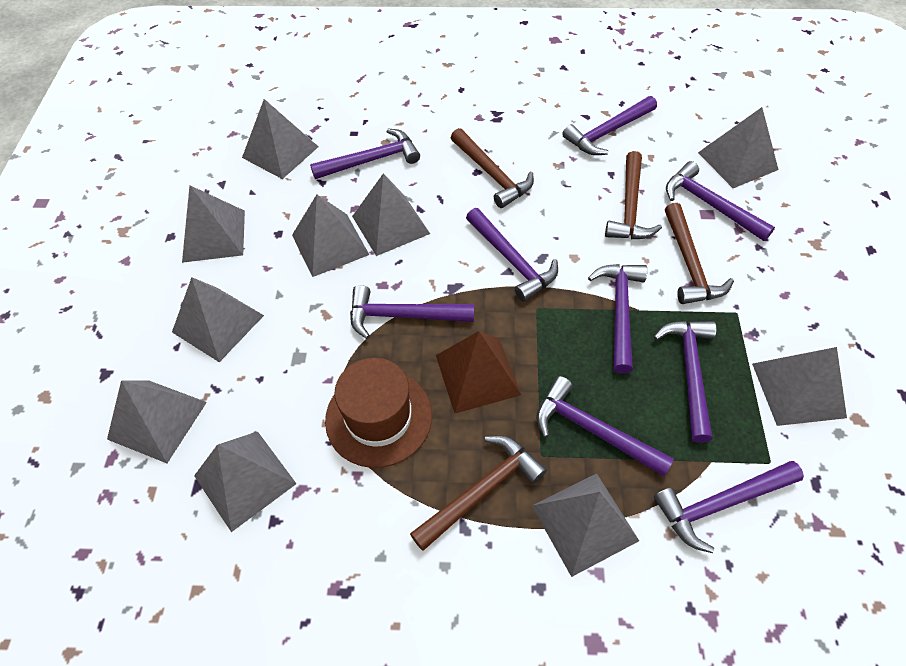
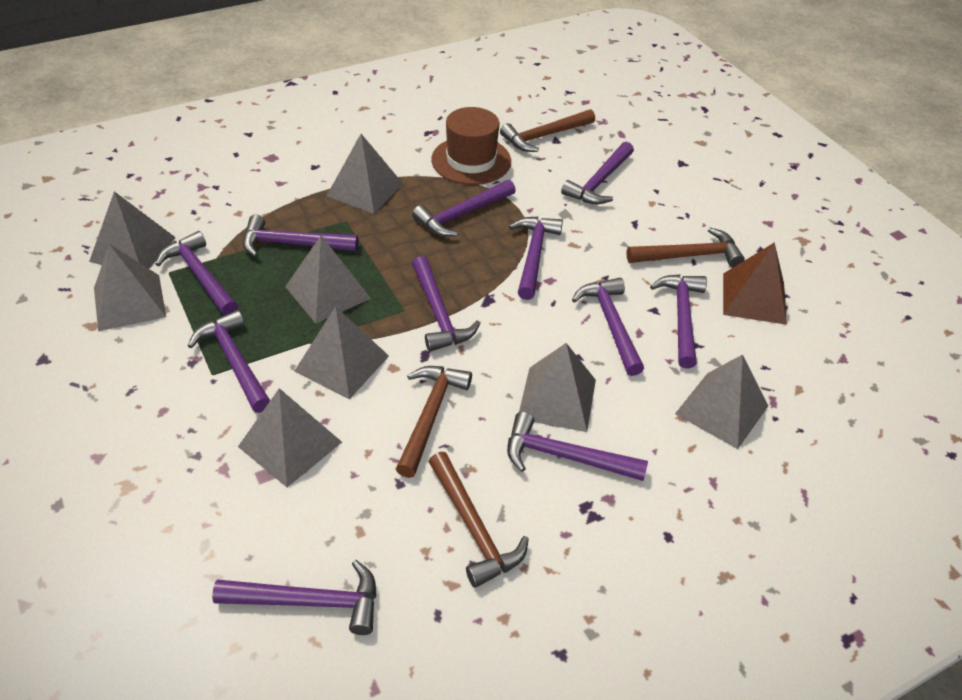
grey pyramid: [107,380,207,463] [172,277,264,362] [182,186,245,263] [194,432,297,532] [242,99,318,179] [292,194,369,277] [352,173,430,256] [532,473,639,577] [698,107,779,188] [752,347,847,426] = 10 -> [89,191,176,269] [94,244,166,331] [238,388,342,487] [285,236,371,323] [294,306,389,399] [327,134,403,214] [519,343,596,432] [675,354,768,449] = 8
purple hammer: [310,129,420,179] [350,285,474,339] [466,208,558,302] [536,376,674,476] [562,96,657,155] [588,264,647,374] [654,321,716,443] [654,461,804,553] [666,161,775,241] = 9 -> [155,231,238,315] [188,310,270,413] [212,560,376,635] [243,214,358,257] [412,180,516,237] [412,256,480,352] [507,412,648,481] [509,217,563,300] [561,142,634,204] [572,278,644,376] [650,274,707,369] = 11

